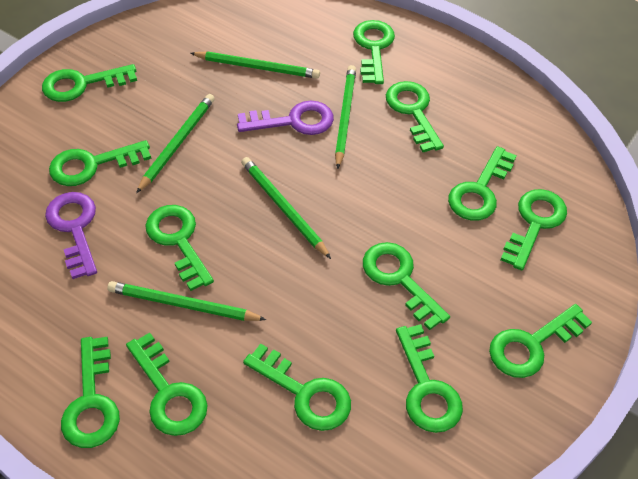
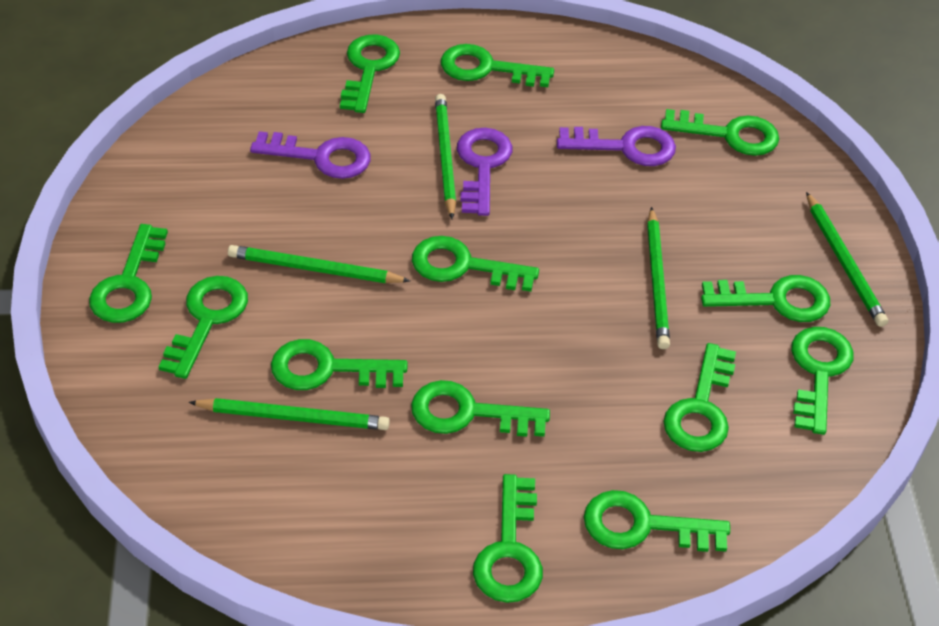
purple key: [45,192,97,279] [237,100,334,135] = 2 -> [250,131,371,179] [457,128,512,216] [557,126,676,166] = 3

